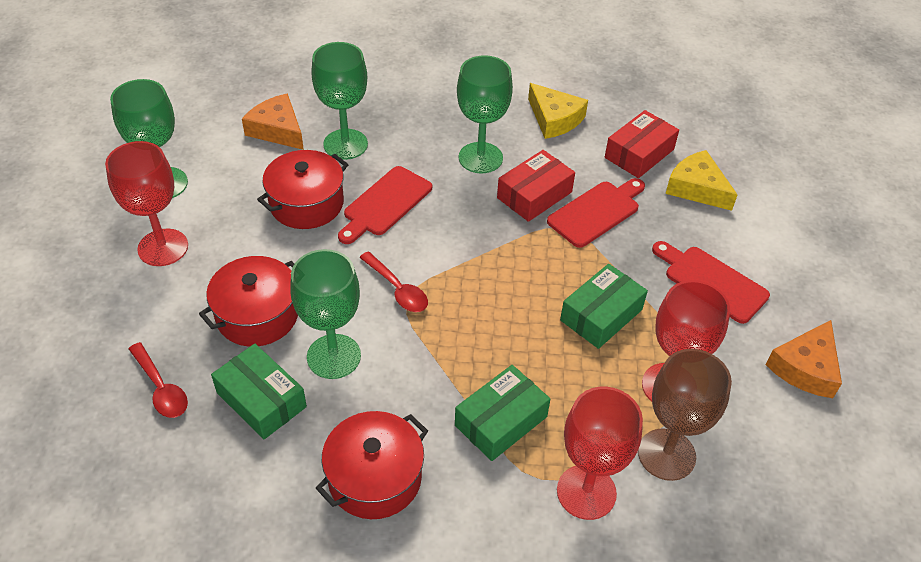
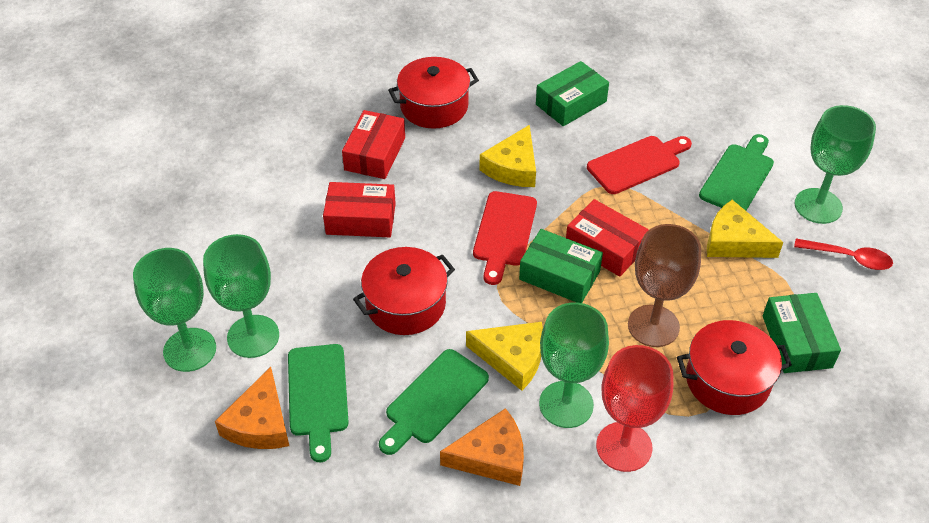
green cutting board: none = 0 -> [288,344,349,462] [379,349,489,455] [699,134,774,211] = 3
red box: [497,150,575,222] [605,110,679,178] = 2 -> [323,182,396,237] [342,110,405,179] [566,199,649,277] = 3
red cutting board: [338,166,432,244] [547,178,645,248] [652,241,770,324] = 3 -> [473,191,537,285] [587,136,692,194] = 2
red goblet: [105,141,188,266] [557,387,643,520] [642,280,730,402] = 3 -> [596,345,673,472] = 1
red spoon: [129,342,188,418] [359,251,428,312] = 2 -> [794,239,893,270] = 1
yellow cheese: [528,83,588,139] [665,150,738,211] = 2 -> [466,322,543,391] [479,125,536,187] [707,200,783,258] = 3

